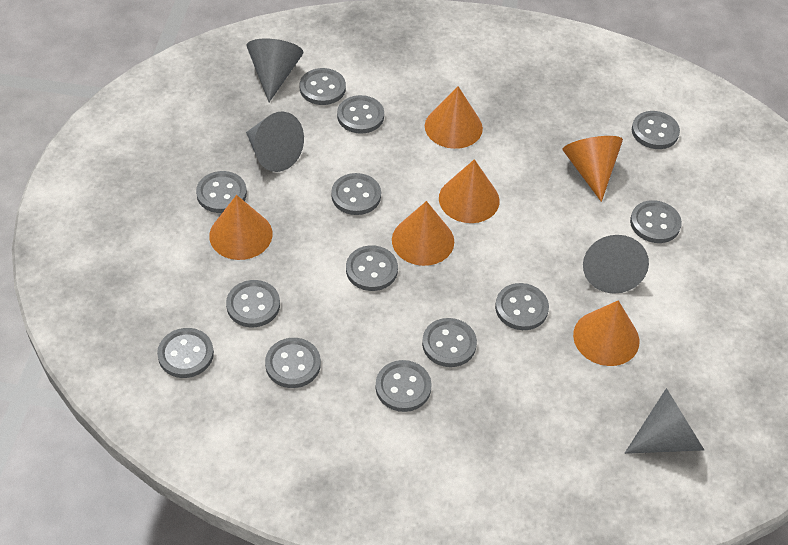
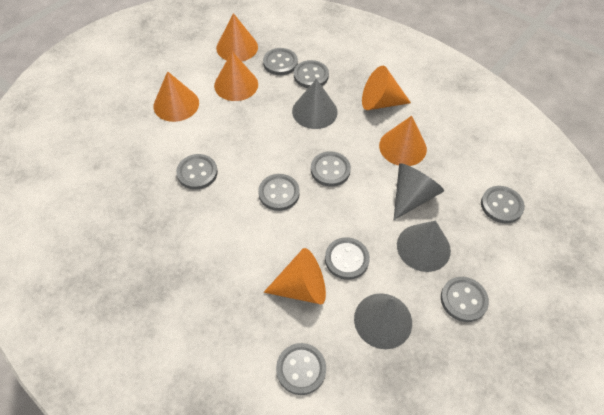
grey button: [157,328,214,378] [196,171,247,213] [226,280,280,327] [265,338,321,388] [300,68,346,105] [331,173,381,215] [337,95,384,134] [346,245,398,291] [376,360,432,412] [422,318,477,367] [495,283,549,330] [630,200,682,243] [632,111,680,149] = 13 -> [176,154,218,190] [258,174,300,211] [263,48,298,75] [276,343,326,395] [294,60,329,88] [311,151,351,187] [325,237,370,280] [441,277,489,322] [481,186,525,224] = 9

